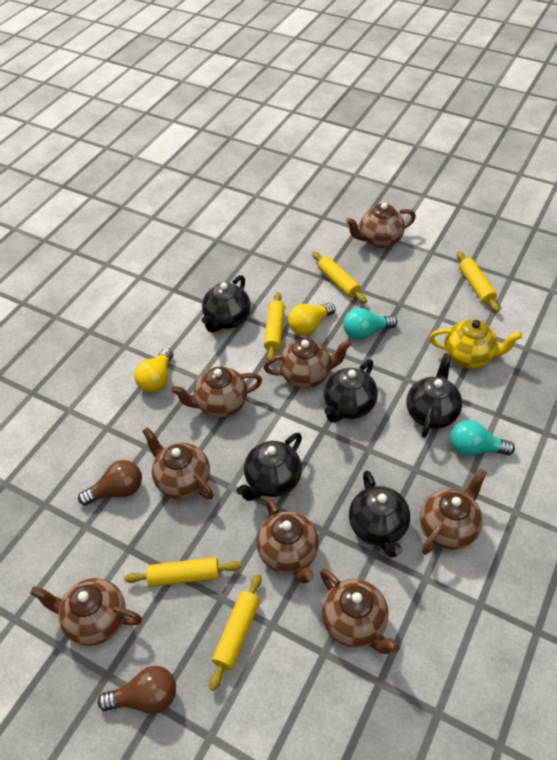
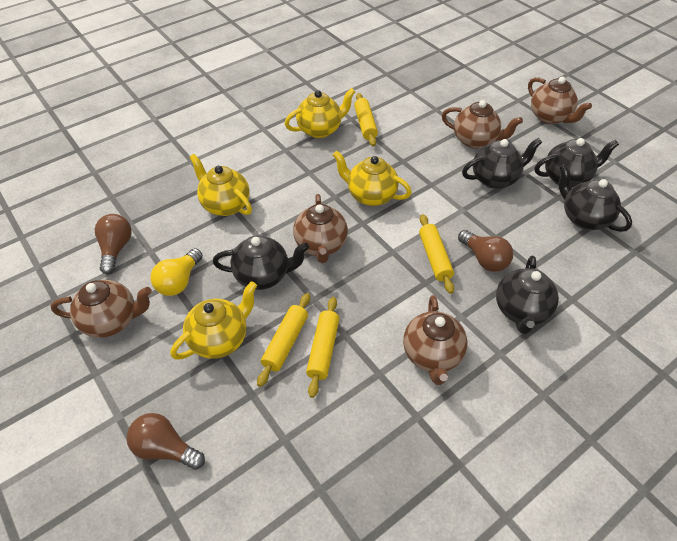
brown light bulb: [78,460,142,506] [98,666,176,714] = 2 -> [95,214,132,274] [127,413,205,470] [458,230,513,272] = 3
brown teapot: [30,578,142,646] [142,427,214,499] [171,367,262,417] [256,498,319,583] [264,338,352,388] [320,569,400,654] [346,203,416,248] [420,469,487,555] = 8 -> [51,280,152,338] [293,194,348,263] [403,295,467,385] [442,100,523,149] [528,77,592,124] = 5
turquoise light bulb: [343,308,398,340] [450,420,515,456] = 2 -> none = 0
yellow light bulb: [134,348,173,392] [288,303,335,335] = 2 -> [151,248,203,296] = 1
yellow rolling pin: [124,557,241,587] [209,574,261,691] [264,292,285,360] [312,252,367,303] [457,251,500,312] = 5 -> [257,293,310,387] [306,297,340,398] [354,93,378,147] [419,214,454,294] = 4
yellow teapot: [429,319,522,368] = 1 -> [171,281,257,360] [189,154,252,216] [285,88,356,138] [333,151,412,206] = 4

